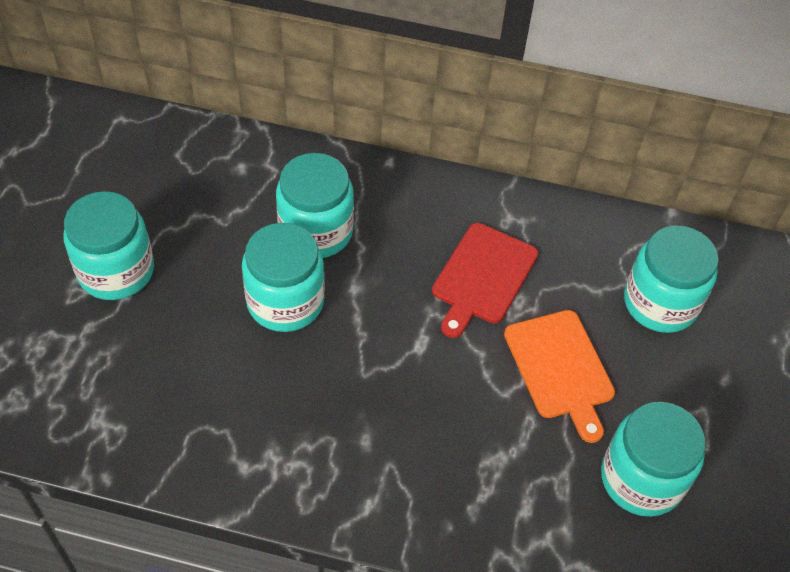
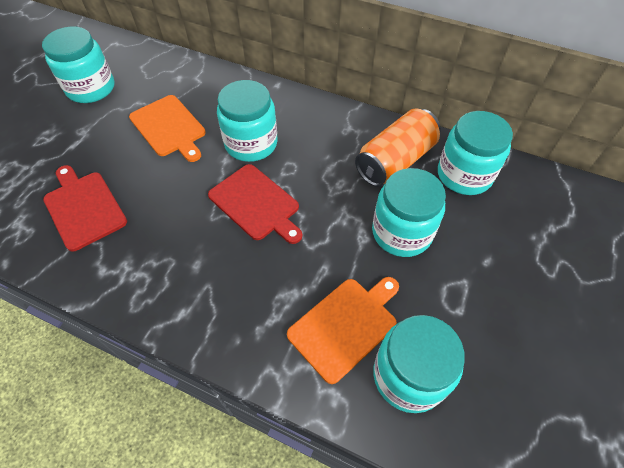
orange can: none = 0 -> [355,108,441,187] = 1
orange cutting board: [504,310,615,443] = 1 -> [129,95,206,162] [287,277,399,384] = 2
red cutting board: [432,223,538,338] = 1 -> [43,165,127,252] [208,164,302,244] = 2

